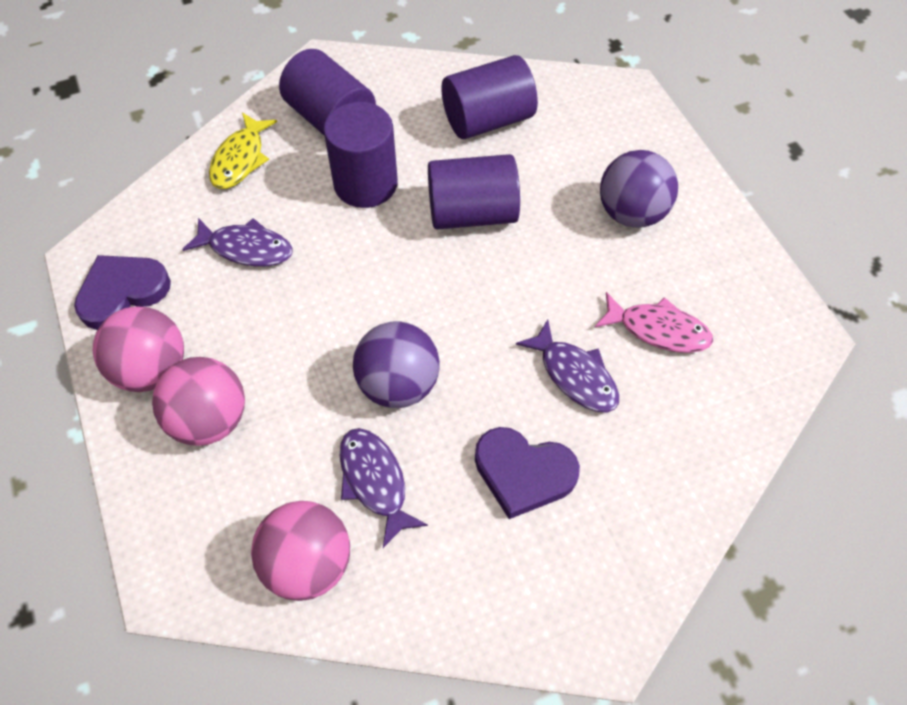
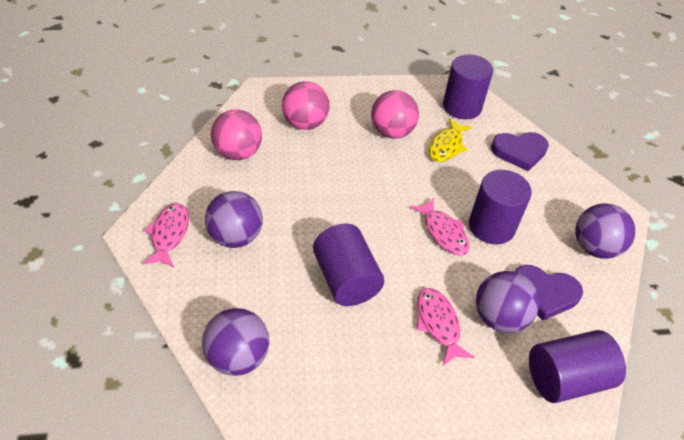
pink fish: [594,292,713,353] = 1 -> [142,203,189,267] [410,198,470,256] [416,288,474,366] = 3
purple ball: [353,321,440,408] [600,150,678,228] = 2 -> [202,308,269,376] [205,191,263,248] [476,271,540,333] [575,203,636,259] = 4
purple fish: [182,218,293,267] [340,428,428,548] [516,320,619,412] = 3 -> none = 0

